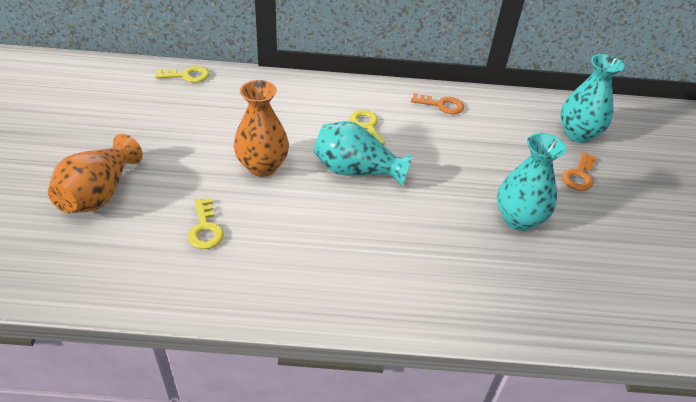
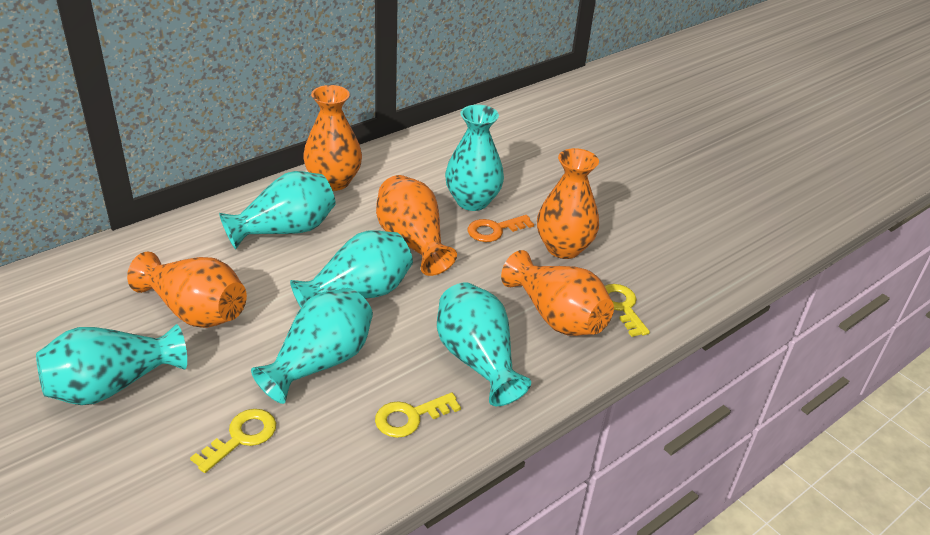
orange key: [411,93,464,114] [562,152,597,191] = 2 -> [468,215,534,242] = 1
orange vase: [48,134,143,213] [234,80,289,177] = 2 -> [127,252,247,328] [303,85,362,191] [376,175,457,276] [501,250,614,336] [537,148,599,259] = 5
turquoise vase: [314,121,413,186] [497,133,567,231] [560,54,625,143] = 3 -> [36,324,187,405] [219,171,336,249] [251,288,373,404] [290,230,413,308] [437,282,531,406] [445,105,504,211] = 6

